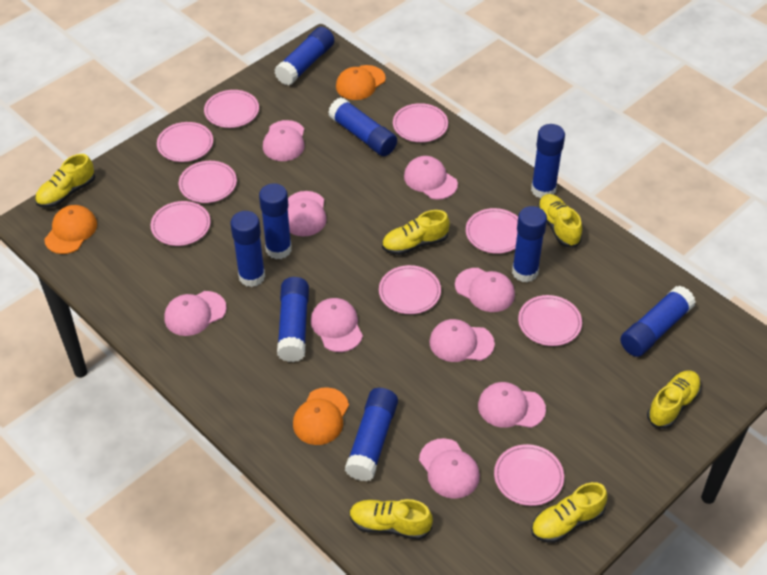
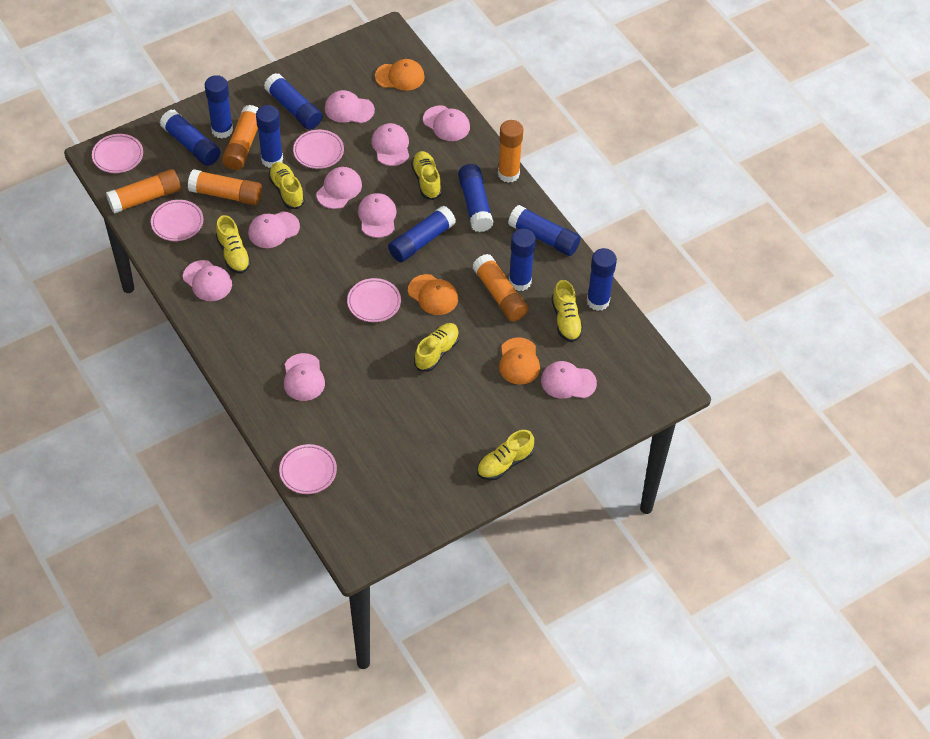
orange glue stick: none = 0 -> [106,169,181,214] [188,169,262,205] [222,105,259,170] [472,254,528,322] [498,120,523,183] = 5
pink plate: [151,201,211,246] [157,122,213,162] [179,161,237,203] [204,90,259,128] [379,265,441,314] [393,103,448,142] [466,208,518,254] [494,444,564,506] [518,295,582,346] = 9 -> [92,134,143,173] [151,200,204,241] [279,444,337,494] [293,130,344,169] [347,278,401,322] = 5

